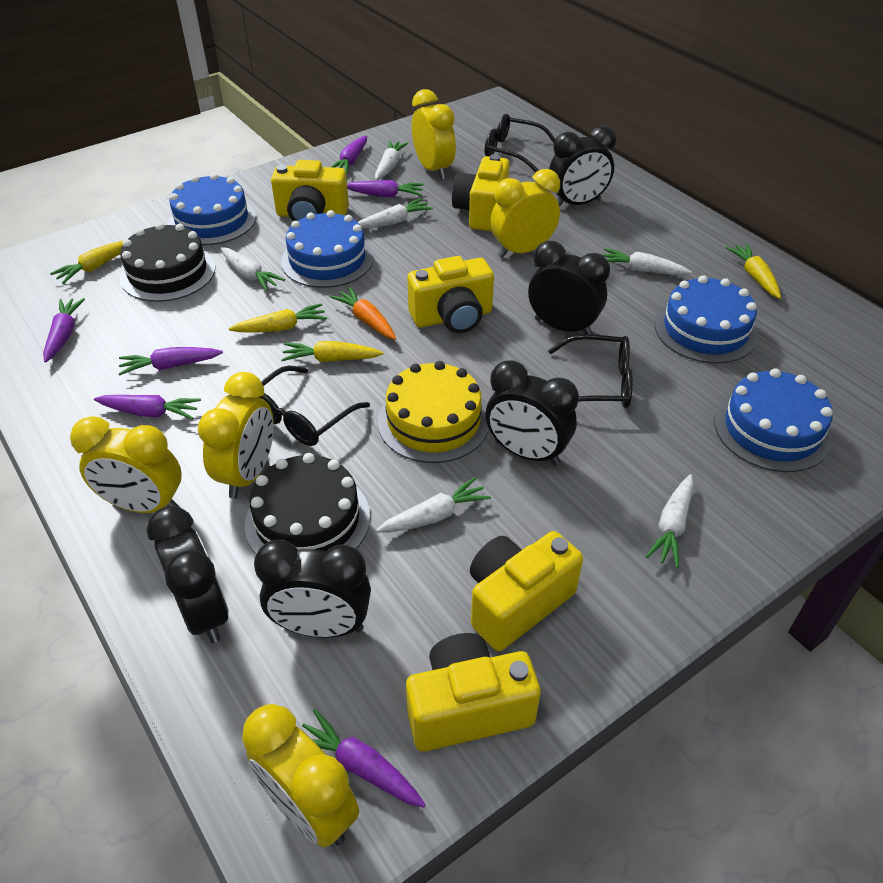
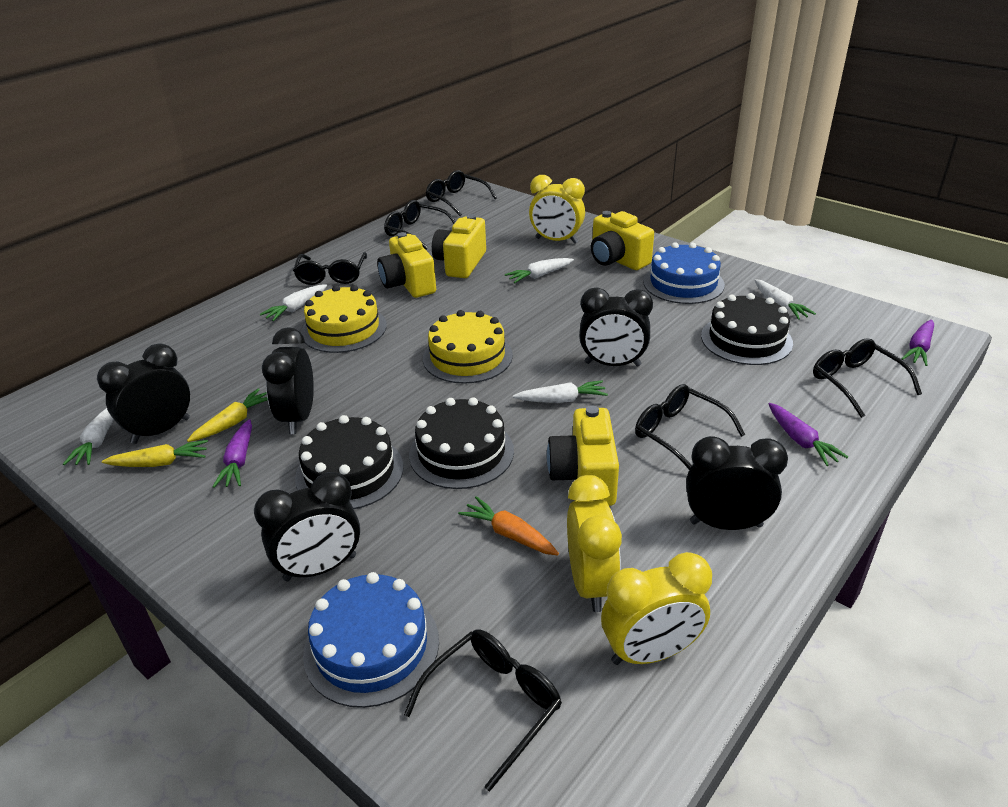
black cake: [120,223,215,302] [245,453,370,554] = 2 -> [295,415,404,509] [409,397,514,489] [701,293,793,365] = 3
black glasses: [259,365,370,446] [485,114,555,172] [548,334,633,408] = 3 -> [293,252,367,285] [384,200,456,250] [404,630,562,792] [426,170,497,216] [635,384,745,470] [813,338,922,418] = 6
blue cake: [168,173,256,245] [281,210,373,288] [655,275,758,363] [714,368,833,472] = 4 -> [303,572,439,708] [643,242,725,304] = 2
purple carrot: [43,298,85,363] [94,395,201,419] [118,347,223,376] [302,709,426,808] [331,136,367,174] [347,180,424,198] = 6 -> [212,419,252,488] [769,403,848,466] [902,320,934,366] = 3
white carrot: [221,247,285,291] [358,198,433,229] [375,140,408,180] [376,477,491,532] [602,248,692,275] [645,474,694,568] = 6 -> [63,408,114,465] [260,284,327,321] [505,258,574,283] [513,380,608,403] [755,279,816,320] = 5
yellow cake: [378,361,489,463] = 1 -> [301,285,387,353] [423,310,513,384] = 2
yellow camera: [271,160,349,221] [406,633,541,752] [407,256,494,333] [452,154,510,231] [470,531,583,651] = 5 -> [377,232,436,298] [432,214,486,278] [547,405,619,506] [591,211,654,270] = 4
yellow carrot: [50,240,124,284] [228,303,327,333] [281,341,383,362] [726,244,781,299] = 4 -> [102,440,208,467] [187,388,268,442] = 2
yellow clock: [70,416,182,513] [198,372,273,499] [242,704,359,848] [412,89,456,180] [491,169,560,258] = 5 -> [529,175,585,244] [567,475,622,612] [601,552,712,665] = 3

